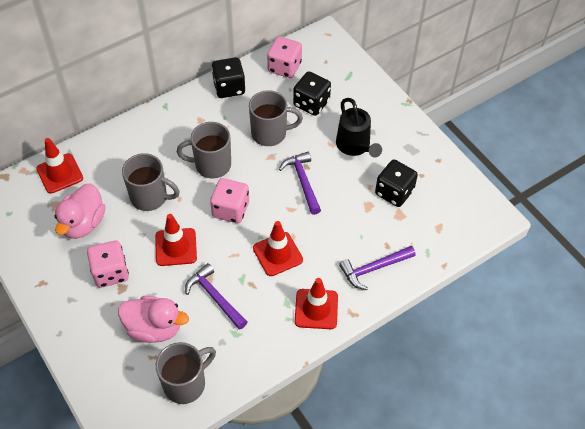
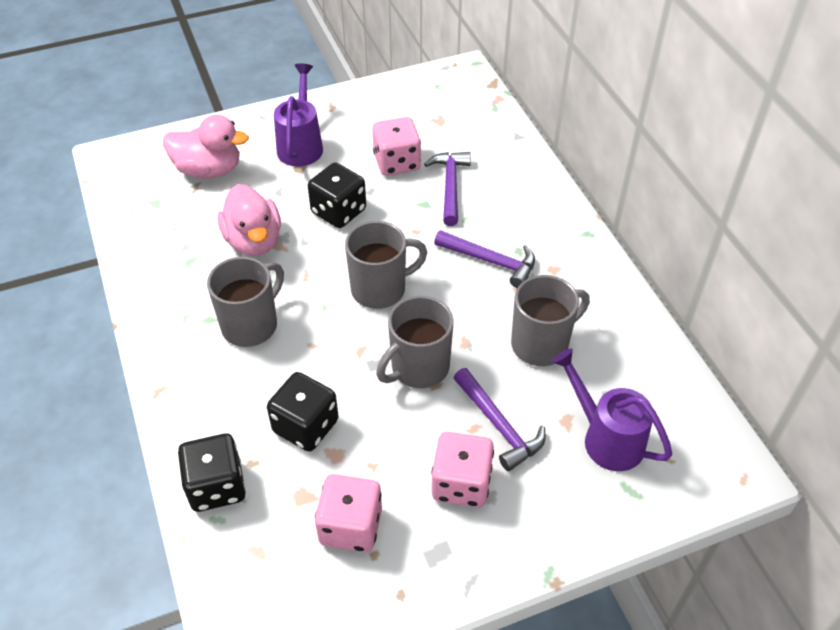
black watering can: [336,98,382,157] = 1 -> none = 0
purple watering can: none = 0 -> [274,63,323,166] [551,349,672,471] = 2
red traffic cone: [36,138,83,194] [155,214,197,266] [253,221,303,276] [295,278,338,329] = 4 -> none = 0

